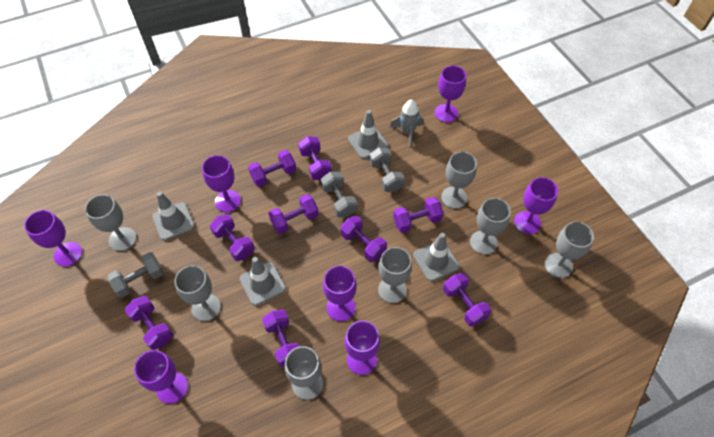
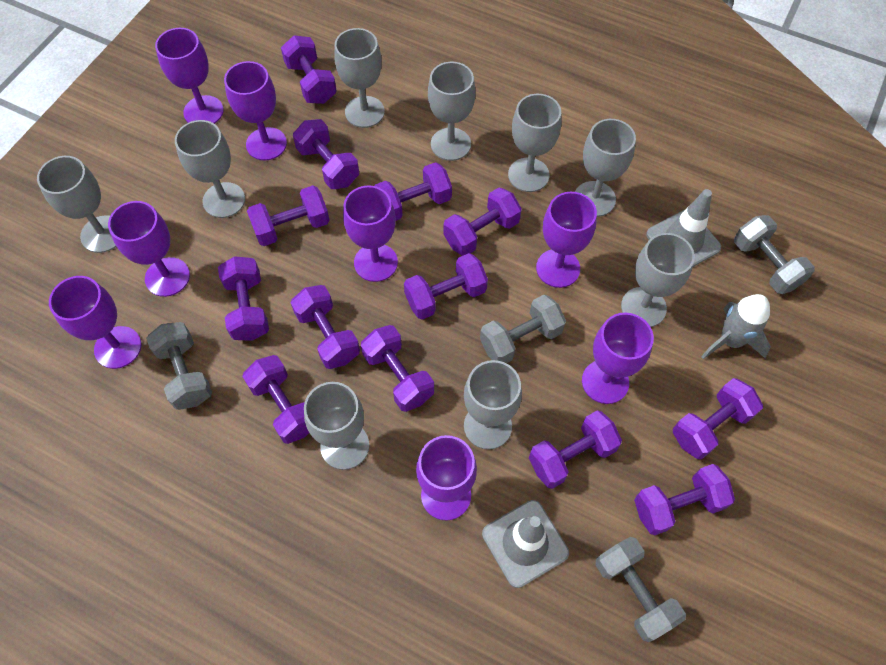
grey dumbbell: [107,252,164,298] [321,172,357,218] [369,147,405,192] = 3 -> [146,322,213,410] [480,295,566,363] [595,537,686,642] [734,215,815,294] = 4
grey goblet: [85,194,136,251] [175,265,221,321] [285,346,323,400] [378,247,412,303] [441,152,477,209] [470,198,511,255] [544,222,594,278] = 7 -> [37,156,116,253] [175,120,245,218] [304,382,369,470] [334,28,385,128] [428,62,475,161] [464,360,522,450] [508,94,561,192] [575,119,636,217] [621,233,695,327] = 9
grey traffic cone: [152,192,195,241] [240,257,286,306] [348,110,388,159] [413,233,459,282] = 4 -> [482,500,569,588] [646,189,721,267] = 2
purple dumbbell: [125,296,173,350] [210,214,255,261] [248,150,296,187] [262,309,299,367] [268,194,318,234] [298,136,332,180] [340,216,387,262] [393,197,443,233] [443,273,491,327] = 9 -> [218,256,269,341] [242,355,309,444] [247,185,330,246] [281,35,337,104] [291,285,360,369] [293,119,359,189] [361,325,434,412] [374,162,452,221] [404,253,488,320] [443,187,522,256] [529,410,622,489] [634,464,735,536] [673,378,763,460] = 13
purple goblet: [24,210,82,267] [134,350,188,404] [202,155,241,212] [323,266,357,322] [344,320,380,375] [435,66,466,123] [514,177,558,234] = 7 -> [49,276,141,369] [108,201,190,297] [155,28,224,124] [224,61,287,161] [343,185,398,282] [416,435,477,521] [536,192,597,288] [582,312,654,404] = 8

